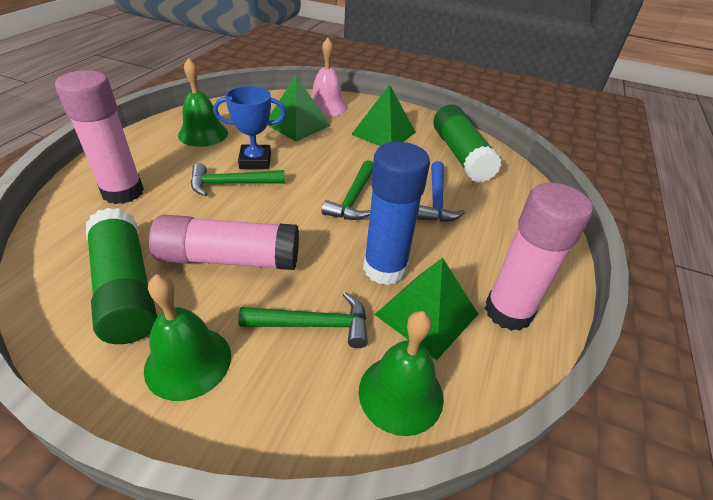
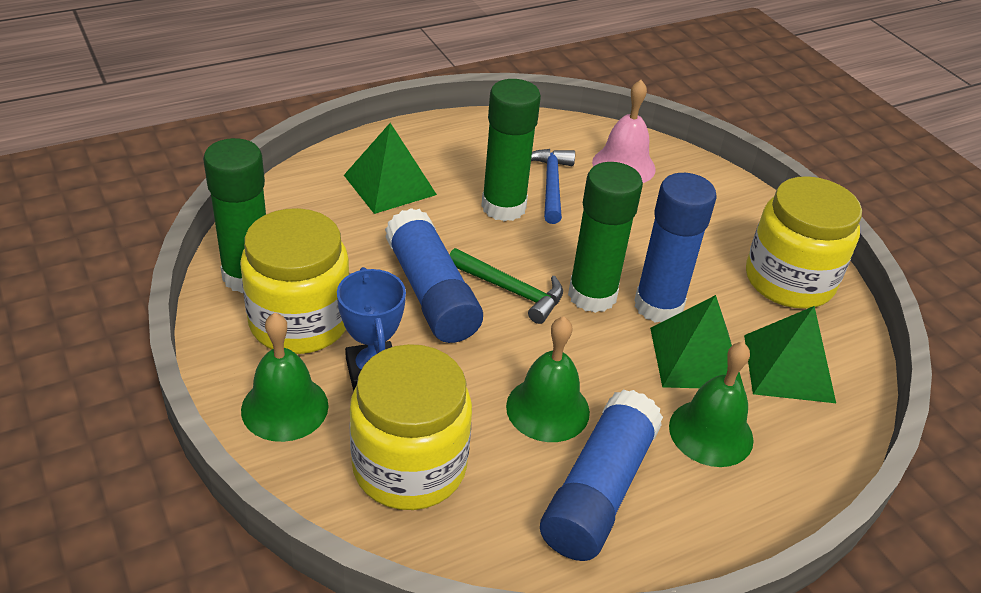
blue glue stick: [363,142,430,285] = 1 -> [385,208,483,343] [540,389,663,561] [634,173,716,322] = 3
green glue stick: [86,208,157,344] [433,104,502,183] = 2 -> [203,138,266,293] [481,79,541,221] [568,162,643,313] = 3
green hammer: [191,163,285,196] [238,292,368,348] [322,160,373,220] = 3 -> [449,248,563,324] = 1
pink glue stick: [55,70,144,204] [149,215,299,270] [485,183,593,331] = 3 -> none = 0
yellow jar: none = 0 -> [240,208,350,354] [350,344,472,510] [746,176,862,309] = 3

